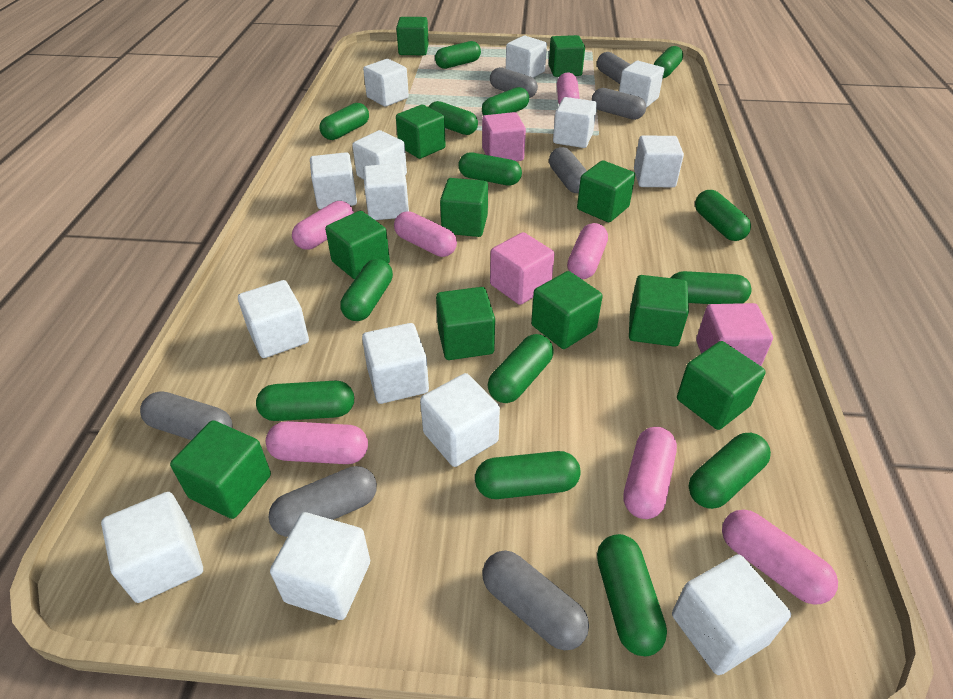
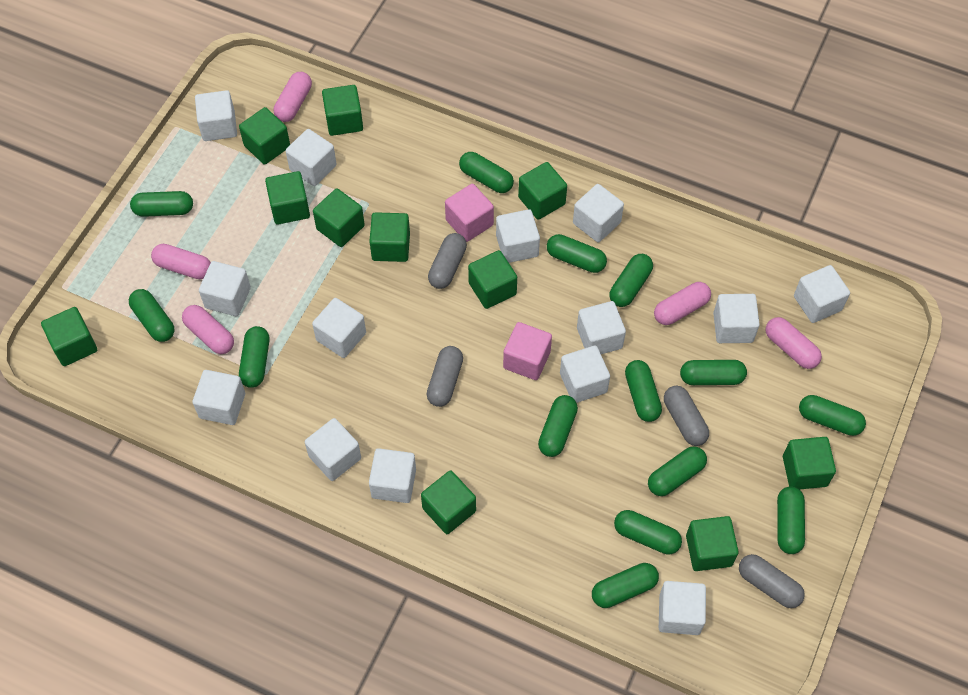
grey capsule: [140,391,233,440] [269,466,377,537] [482,551,589,650] [490,67,538,98] [549,147,587,193] [592,88,646,120] [597,52,631,84] = 7 -> [426,346,463,407] [428,233,467,289] [664,386,709,446] [739,554,805,608] = 4
pink capsule: [266,421,368,464] [292,201,354,250] [394,211,457,257] [557,72,580,104] [567,223,608,280] [623,427,677,519] [722,510,838,605] = 7 -> [151,244,211,279] [182,305,234,354] [274,72,312,122] [654,282,711,325] [766,317,822,369] = 5
pink cube: [482,112,526,161] [490,232,555,305] [696,303,773,366] = 3 -> [445,184,494,242] [503,322,552,380] = 2

